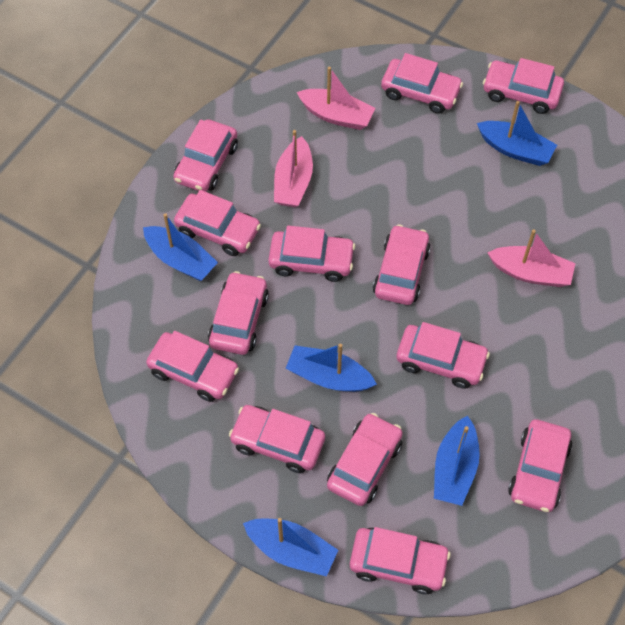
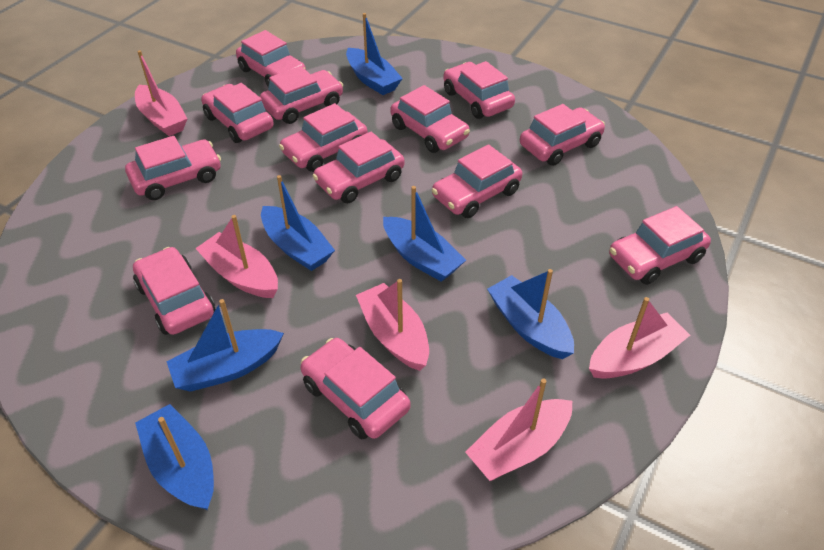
blue boat: [143,213,218,281] [243,518,338,577] [286,344,377,392] [434,415,480,506] [477,101,557,166] = 5 -> [135,404,214,510] [167,299,284,392] [261,175,335,271] [346,13,403,95] [383,186,466,282] [487,269,574,359] = 6
pink boat: [274,130,313,207] [297,66,376,130] [487,230,576,287] = 3 -> [135,50,187,136] [195,215,278,298] [356,279,429,371] [465,378,572,481] [589,297,690,379] = 5

